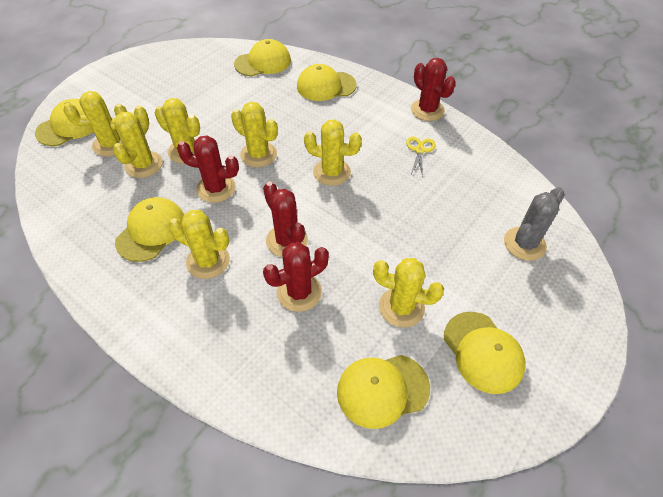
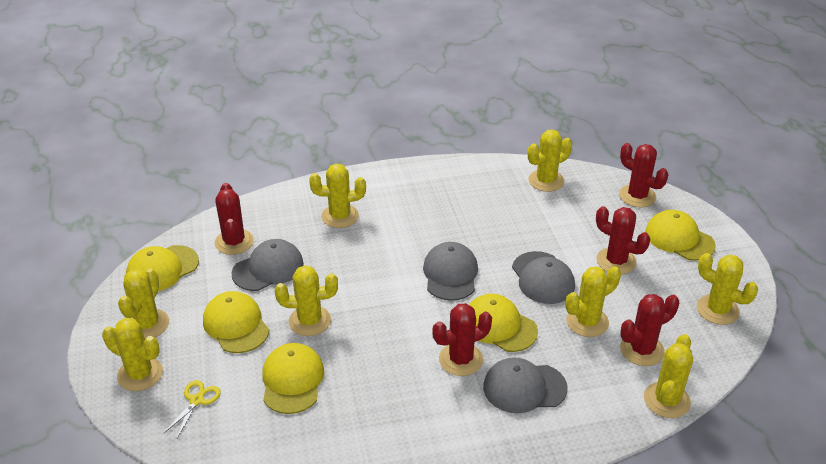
grey cactus: [504,187,565,261] = 1 -> none = 0
grey cap: none = 0 -> [231,239,304,291] [423,242,478,301] [483,357,568,413] [512,251,575,304] = 4
red cactus: [177,136,239,203] [263,182,308,257] [263,242,329,312] [411,58,456,121] = 4 -> [215,183,254,255] [432,303,492,376] [596,206,650,274] [619,143,668,207] [620,294,679,366] = 5
yellow cactus: [64,91,127,157] [113,105,163,178] [155,98,200,164] [168,210,230,279] [231,102,278,167] [304,119,362,186] [373,258,444,328] = 7 -> [102,318,163,391] [118,268,169,339] [275,265,338,336] [309,164,366,228] [528,129,572,192] [566,266,621,337] [644,334,693,418] [697,253,758,325] = 8
yellow cap: [35,99,94,146] [115,197,184,262] [234,39,291,76] [297,64,357,101] [337,355,430,429] [444,312,526,394] = 6 -> [126,245,199,291] [203,291,269,353] [262,343,324,414] [469,294,538,352] [645,210,716,261] = 5

